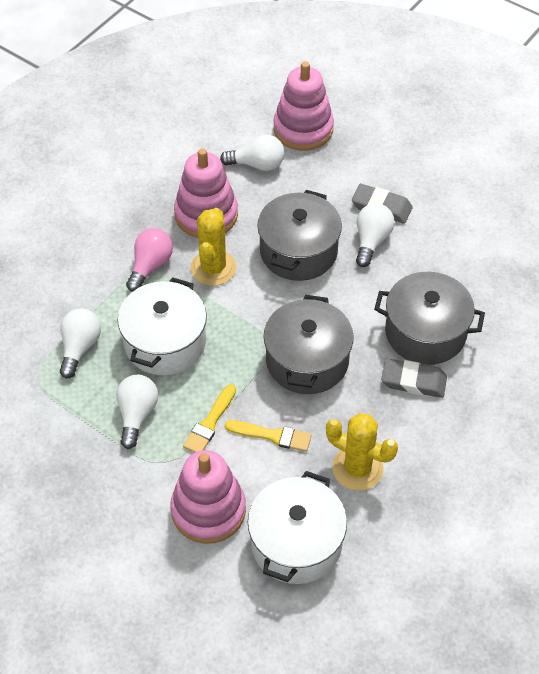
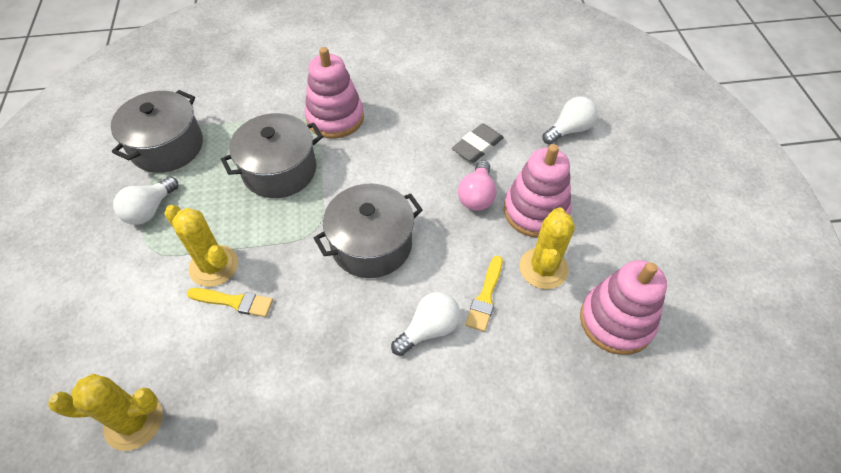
grey eraser: [352,184,413,224] [381,358,447,398] = 2 -> [452,123,504,163] = 1
white light bulb: [60,308,101,378] [116,375,158,449] [220,134,285,171] [356,203,395,267] = 4 -> [113,177,178,225] [391,292,460,356] [542,96,598,145] = 3
white pot: [117,277,207,375] [248,471,347,584] = 2 -> none = 0
yellow cactus: [190,208,236,286] [326,413,398,491] = 2 -> [48,374,163,451] [164,205,238,287] [519,207,575,289] = 3

